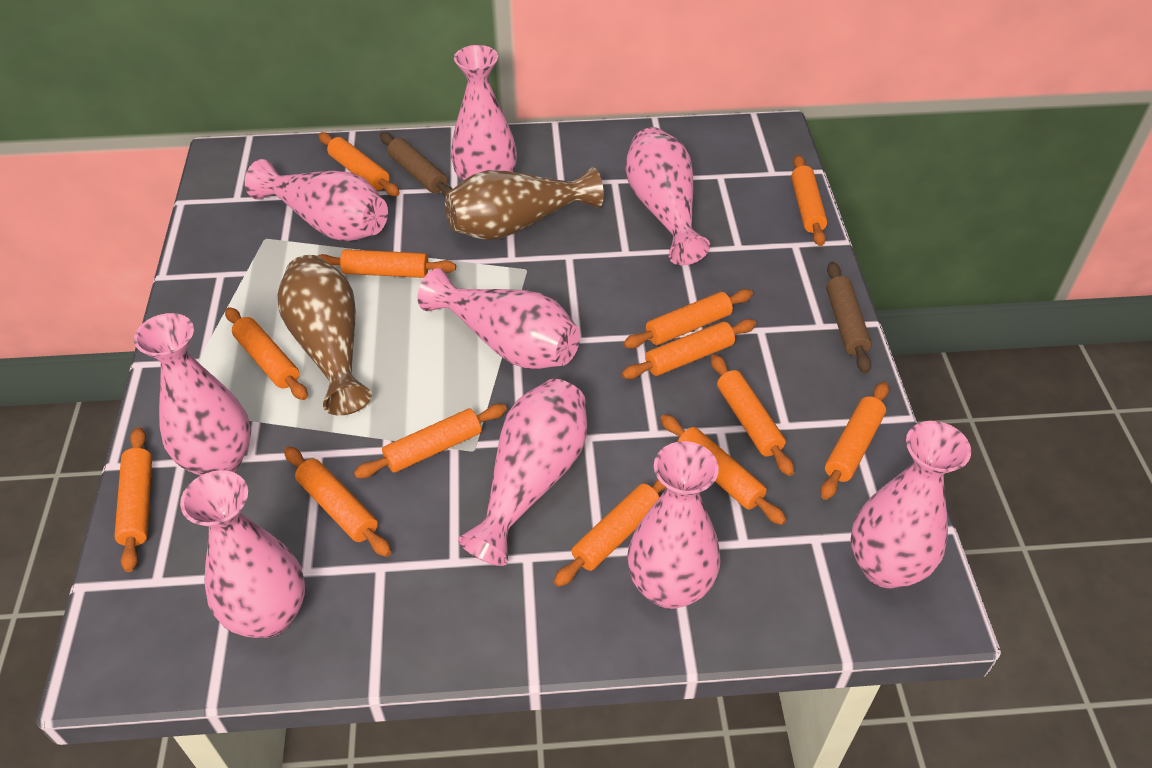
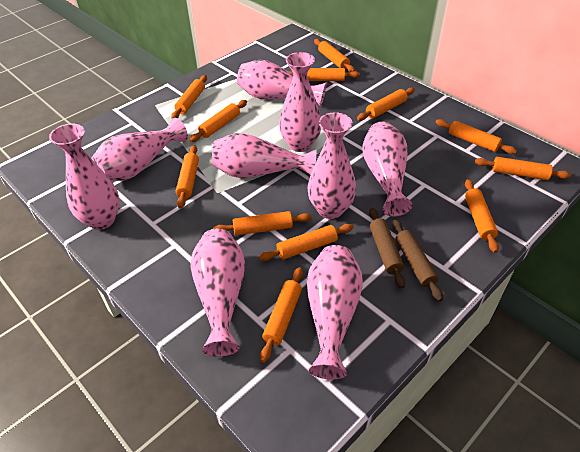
brown vase: [277,255,372,415] [445,167,604,240] = 2 -> none = 0
orange rolling pin: [114,427,152,572] [225,307,308,400] [284,446,391,557] [318,249,456,278] [319,132,400,196] [354,404,507,479] [554,478,666,587] [622,319,756,379] [623,289,753,348] [660,414,786,525] [711,354,794,476] [791,155,827,246] [820,382,889,500] = 13 -> [171,75,207,119] [176,145,199,209] [190,100,247,142] [213,211,312,235] [259,224,354,261] [260,267,303,363] [289,68,360,81] [314,39,355,72] [357,88,415,121] [435,119,517,154] [465,179,499,253] [475,157,571,180] = 12

